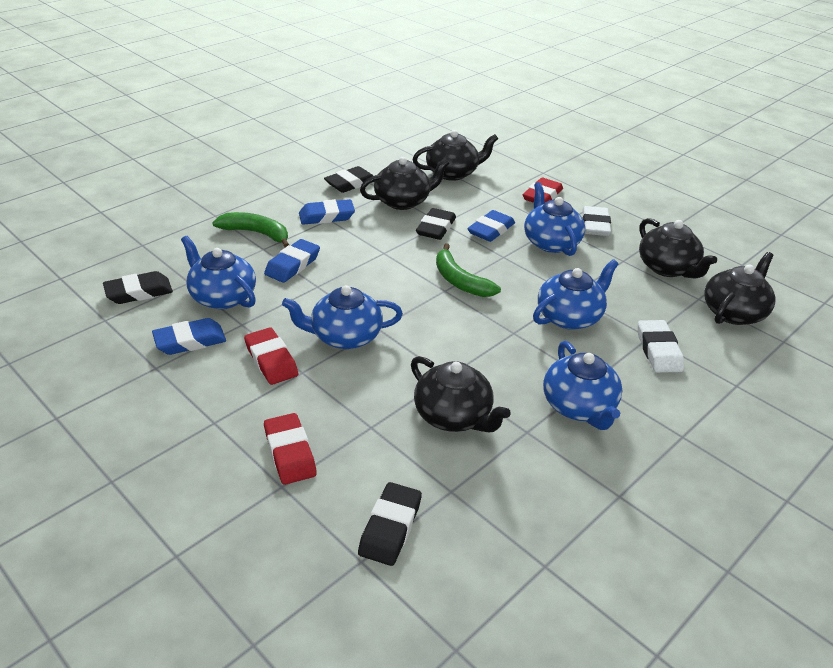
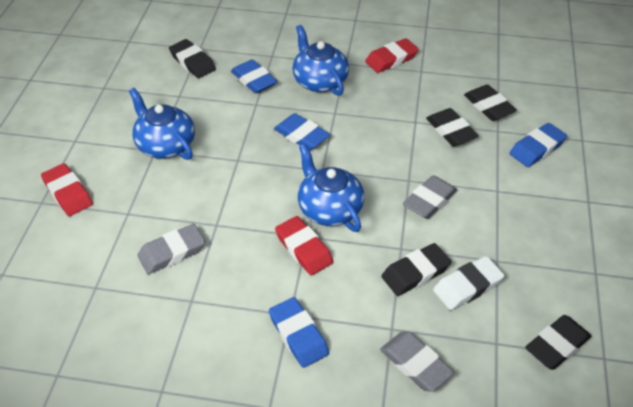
black eraser: [103,271,173,304] [324,166,374,193] [358,482,422,566] [416,208,456,240] = 4 -> [169,39,216,78] [381,243,451,296] [426,108,479,146] [464,85,517,121] [525,315,591,370] = 5
black teapot: [360,157,449,210] [411,356,511,433] [412,130,498,181] [639,218,717,278] [704,252,775,325] = 5 -> none = 0
blue teapot: [181,236,256,309] [282,285,403,349] [524,182,585,256] [533,259,619,330] [543,341,623,430] = 5 -> [129,88,195,160] [292,25,349,96] [298,144,364,232] = 3
green banana: [212,212,289,247] [436,243,501,297] = 2 -> none = 0
grey eraser: none = 0 -> [137,224,205,274] [380,331,454,392] [403,175,457,219] = 3
white eraser: [582,206,611,236] [638,320,684,373] = 2 -> [433,256,504,310] = 1

